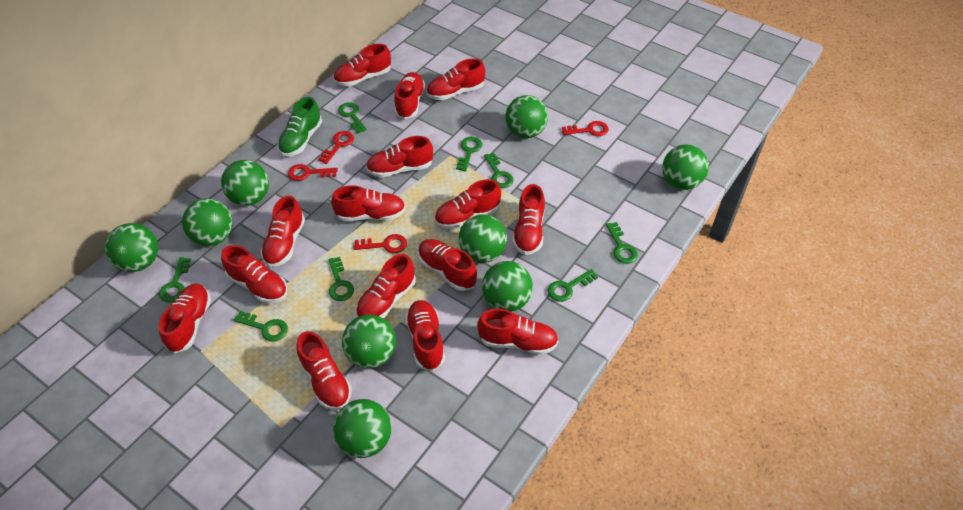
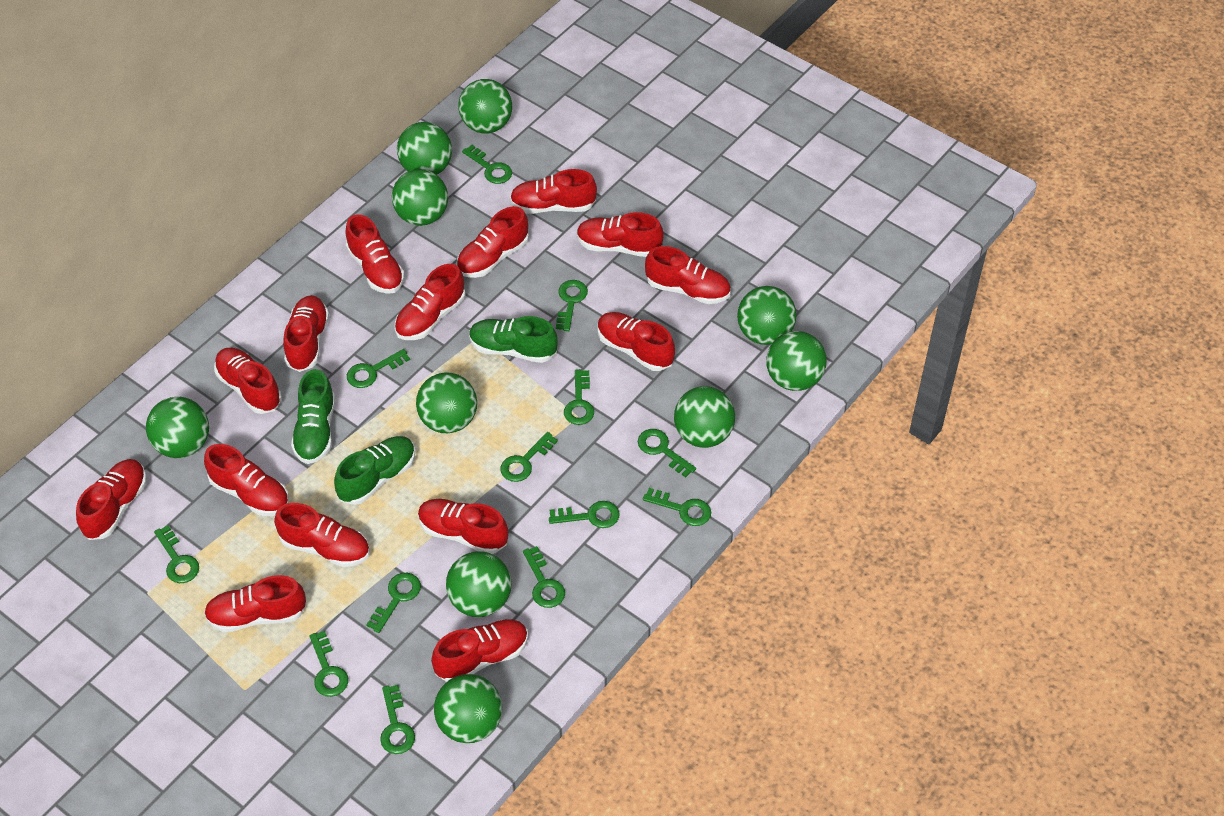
green ball: [105,223,158,272] [182,198,232,246] [221,160,269,206] [333,399,392,458] [342,315,396,368] [458,214,507,263] [482,261,533,312] [505,95,548,138] [662,144,709,190] = 9 -> [146,397,209,458] [392,169,448,226] [397,122,452,175] [416,372,477,433] [434,674,502,743] [446,551,511,617] [458,79,512,133] [674,386,735,448] [737,286,796,345] [766,331,827,391] = 10
green key: [159,257,191,303] [234,311,288,342] [328,257,354,301] [338,102,367,133] [456,137,482,172] [484,153,514,188] [548,269,598,302] [606,222,638,264] = 8 -> [154,525,199,583] [309,631,348,697] [347,349,410,388] [366,573,421,633] [380,685,415,754] [462,145,512,184] [500,432,558,482] [523,546,565,608] [549,501,619,528] [556,280,588,331] [564,369,594,425] [638,429,696,478] [643,488,711,526] = 13
green shoe: [277,97,322,156] = 1 -> [291,369,335,464] [334,436,415,505] [469,316,558,363] = 3
red key: [288,164,338,181] [318,131,354,164] [354,234,407,253] [562,121,609,136] = 4 -> none = 0

